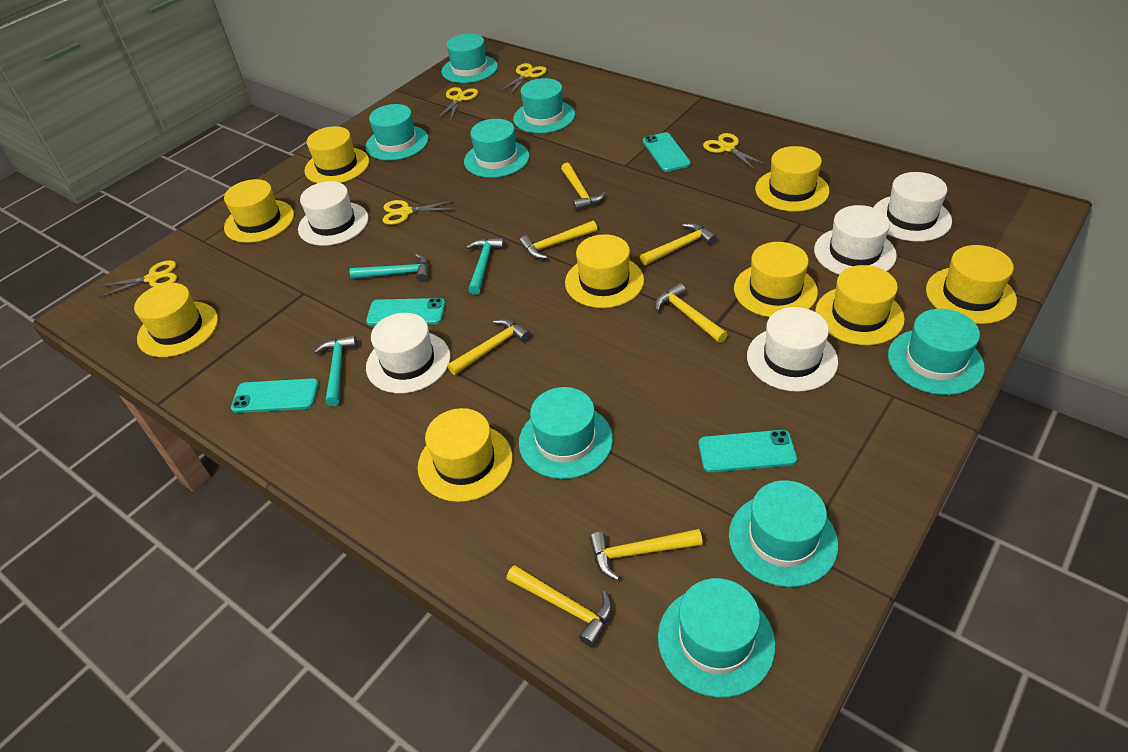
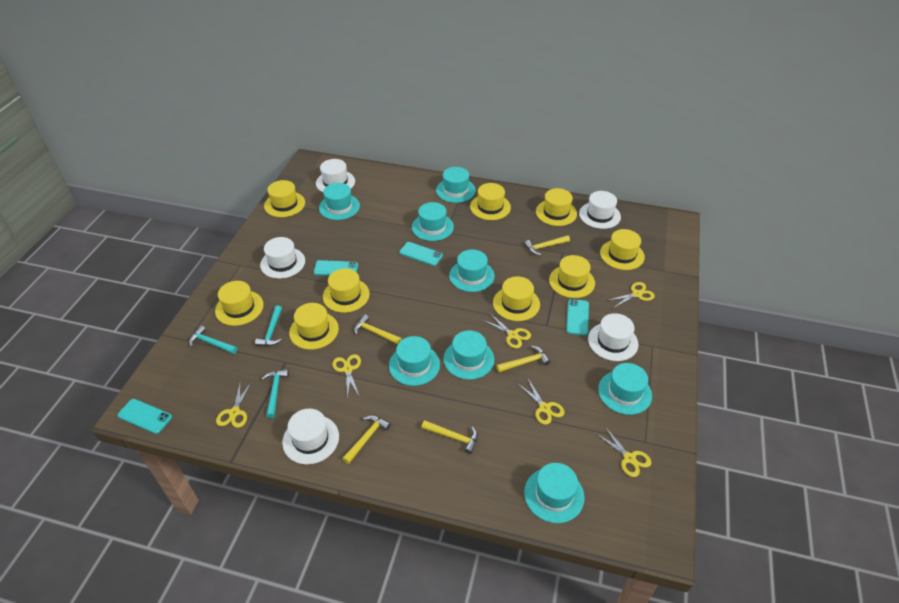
yellow hammer: [447,319,531,375] [507,565,612,647] [519,221,597,259] [561,163,605,211] [589,529,703,580] [640,223,717,265] [655,283,728,343] = 7 -> [342,415,391,464] [354,314,402,345] [421,420,478,454] [497,346,551,372] [525,235,570,256] = 5
yellow scissors: [98,260,177,298] [383,200,455,225] [437,87,478,121] [500,63,547,95] [703,133,767,170] = 5 -> [216,382,252,428] [332,354,361,397] [483,315,531,348] [518,379,564,425] [597,427,651,477] [607,282,655,307] = 6

